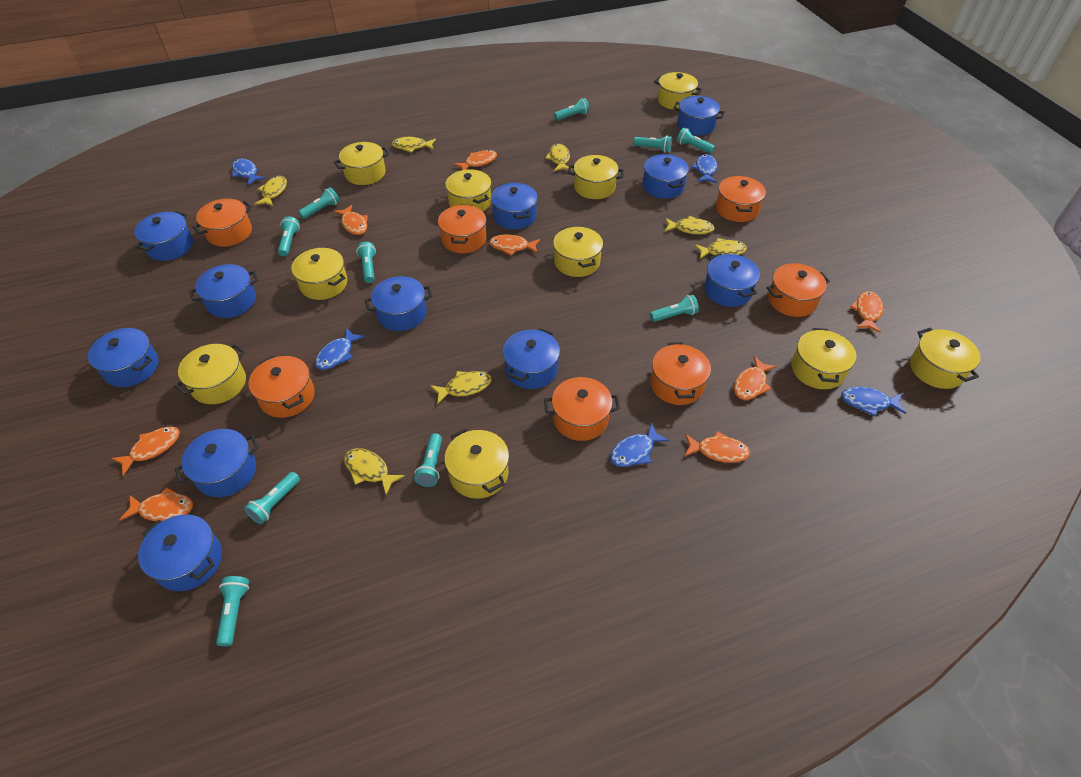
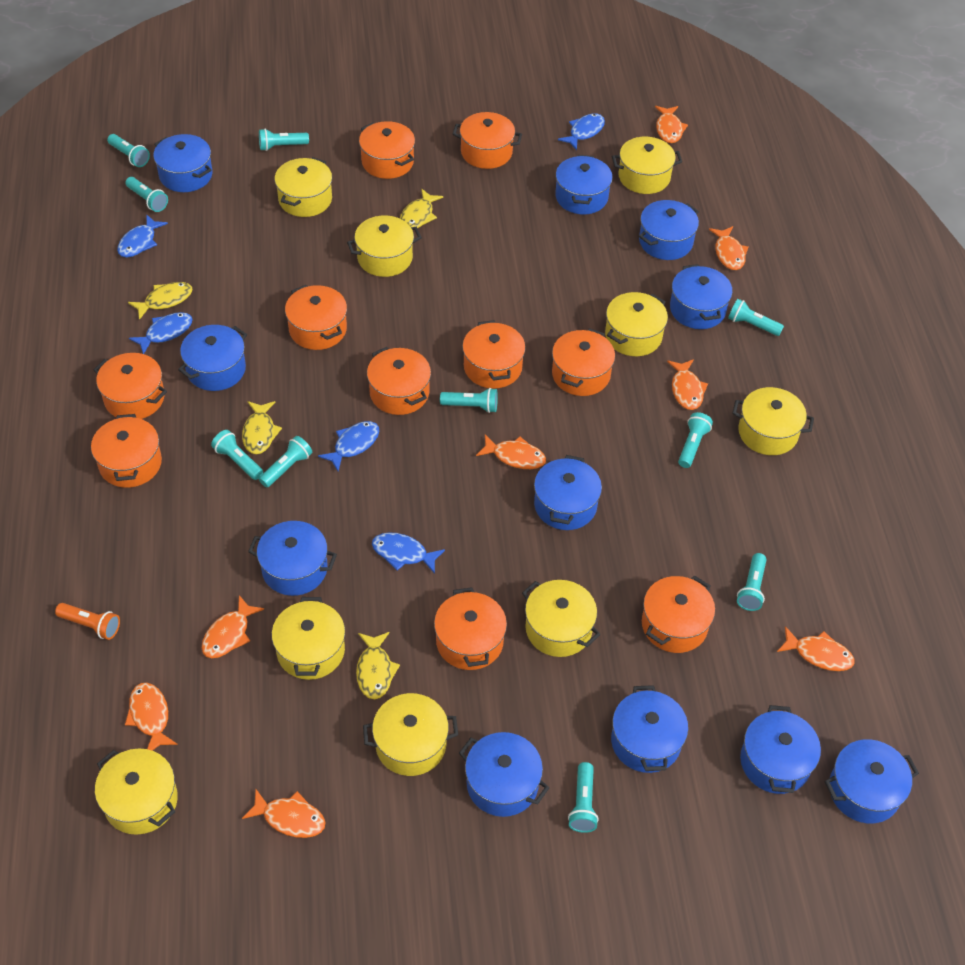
orange flashlight: none = 0 -> [55,603,120,640] = 1
orange pot: [192,199,252,247] [249,356,315,418] [438,204,486,253] [544,377,620,441] [650,342,711,405] [716,176,766,222] [767,263,830,317] = 7 -> [91,414,162,488] [94,353,167,419] [285,285,347,350] [359,121,415,179] [367,347,431,415] [434,587,507,670] [453,112,522,169] [462,320,526,389] [552,328,615,396] [642,576,715,653] = 10
yellow fish: [254,176,287,206] [344,448,405,495] [392,137,436,153] [430,371,491,405] [545,144,572,171] [665,216,715,234] [694,238,747,259] = 7 -> [128,282,193,320] [242,401,282,454] [356,632,400,699] [400,189,443,228] = 4
yellow pot: [174,344,246,404] [291,248,347,300] [334,142,389,185] [444,428,509,499] [445,169,492,211] [553,226,603,277] [568,155,624,199] [654,72,702,110] [792,328,856,389] [910,328,980,389] = 10 -> [95,749,178,835] [272,597,345,680] [275,157,332,217] [347,216,422,277] [363,693,458,776] [522,580,600,657] [605,292,668,356] [612,137,682,194] [732,387,814,455] = 9

